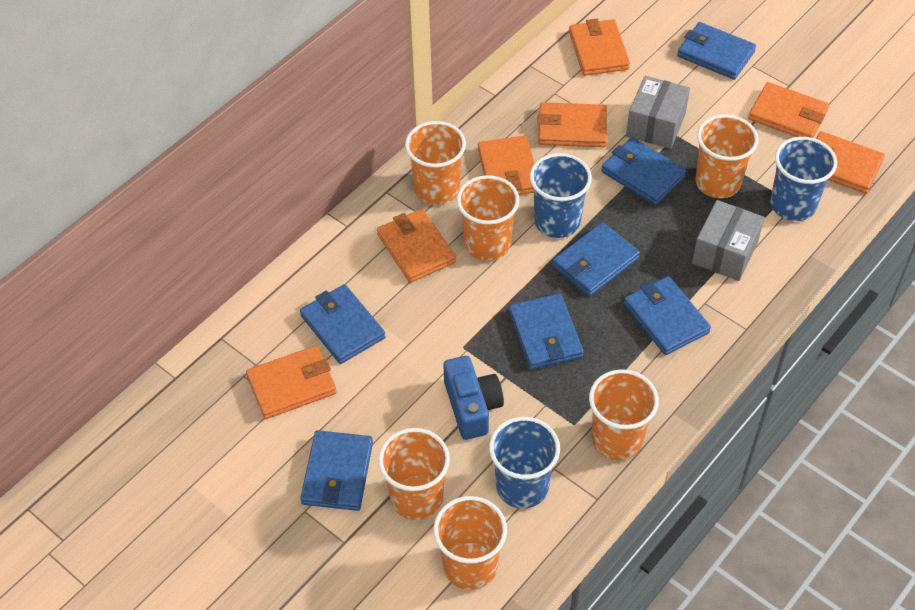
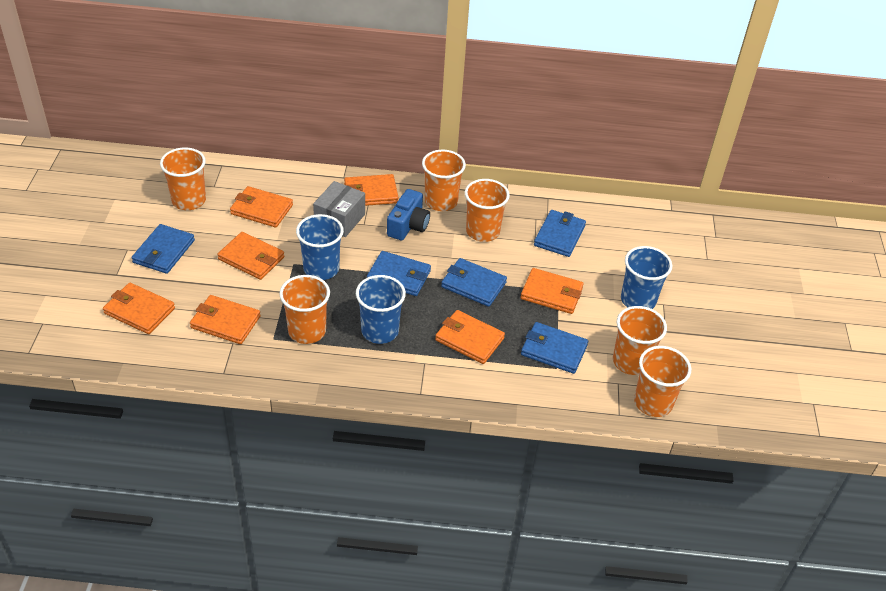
blue wallet: [300,284,386,364] [300,430,373,511] [509,294,584,369] [552,222,640,296] [601,137,686,205] [624,276,711,355] [677,22,756,80] = 7 -> [132,224,195,274] [367,251,431,296] [441,258,507,307] [521,322,588,374] [534,210,586,257] = 5
grey box: [626,76,690,149] [692,200,765,281] = 2 -> [313,181,365,237] = 1

